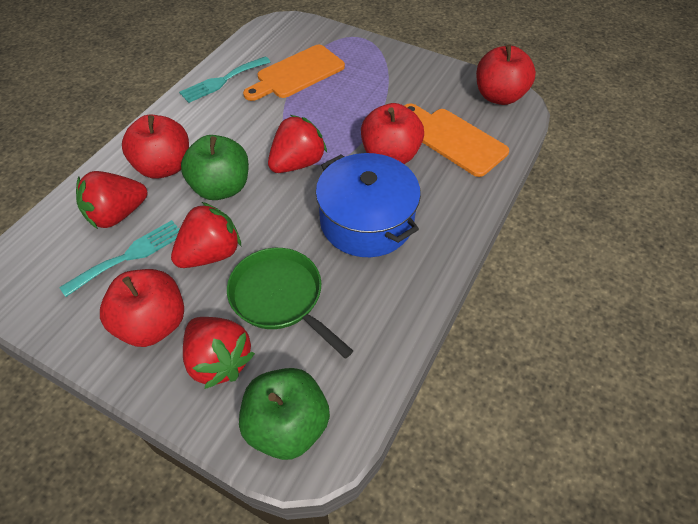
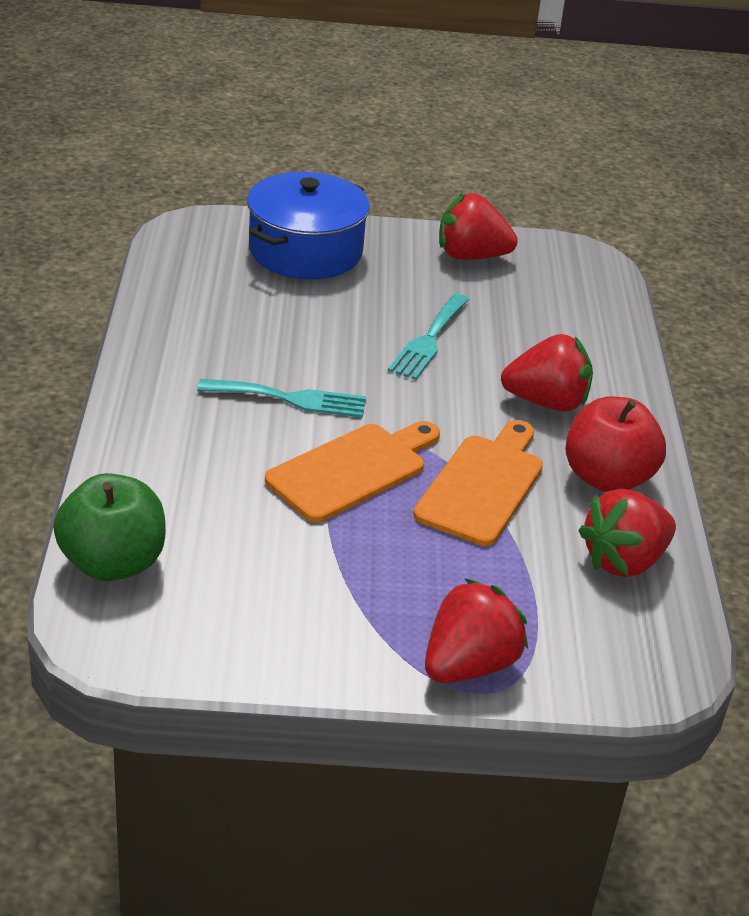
green apple: [181,135,249,200] [239,368,330,460] = 2 -> [53,473,166,581] = 1
green pan: [227,248,353,359] = 1 -> none = 0
red apple: [100,269,184,347] [122,115,189,179] [361,103,424,164] [476,44,536,105] = 4 -> [565,396,666,492] = 1

